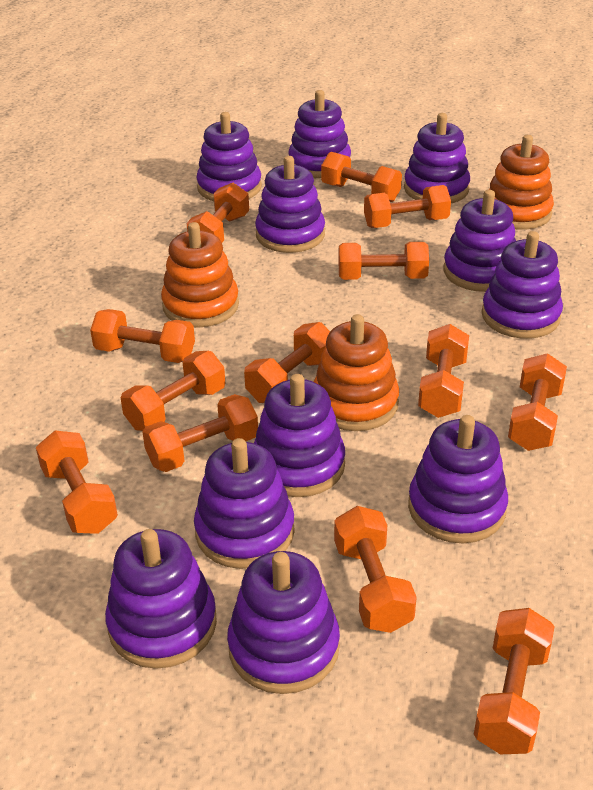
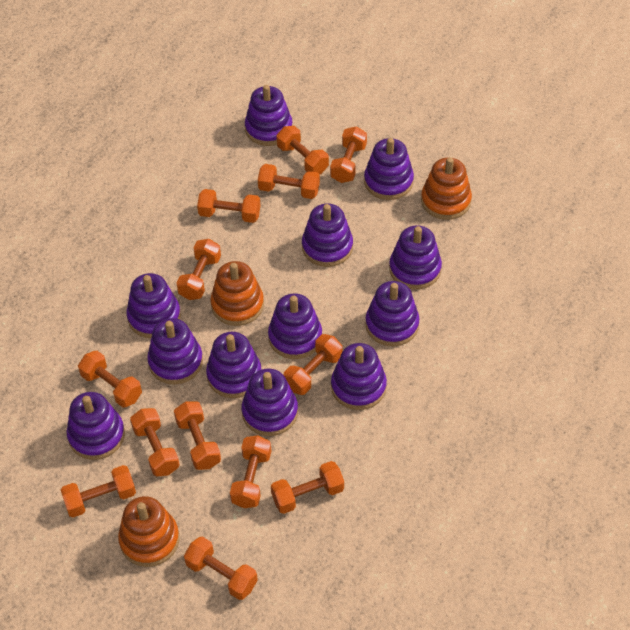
purple stacking toy: [105,529,217,669] [194,438,295,569] [196,112,262,201] [227,551,340,694] [254,374,345,497] [255,156,325,253] [289,90,351,178] [404,113,470,203] [408,415,508,543] [444,190,516,292] [481,231,563,339] = 11 -> [67,392,125,460] [126,273,181,338] [147,318,203,384] [206,332,261,398] [242,369,298,436] [245,85,293,146] [268,293,322,359] [302,204,353,267] [331,343,387,410] [364,138,414,200] [365,281,419,346] [389,225,442,289] = 12

